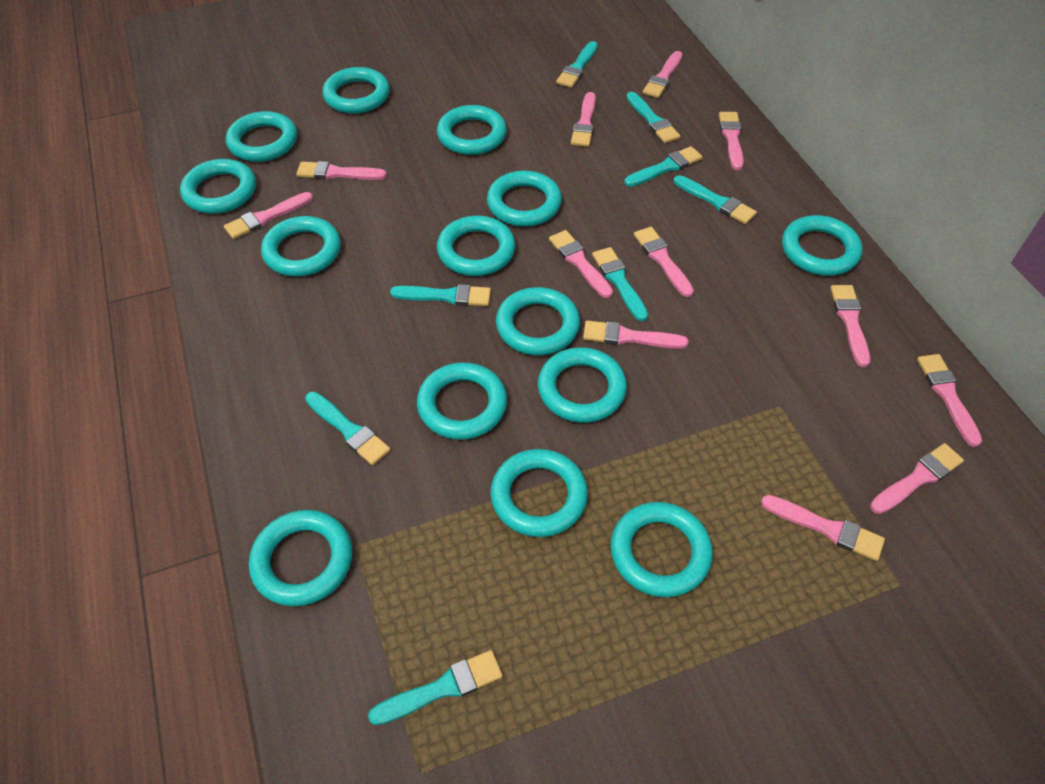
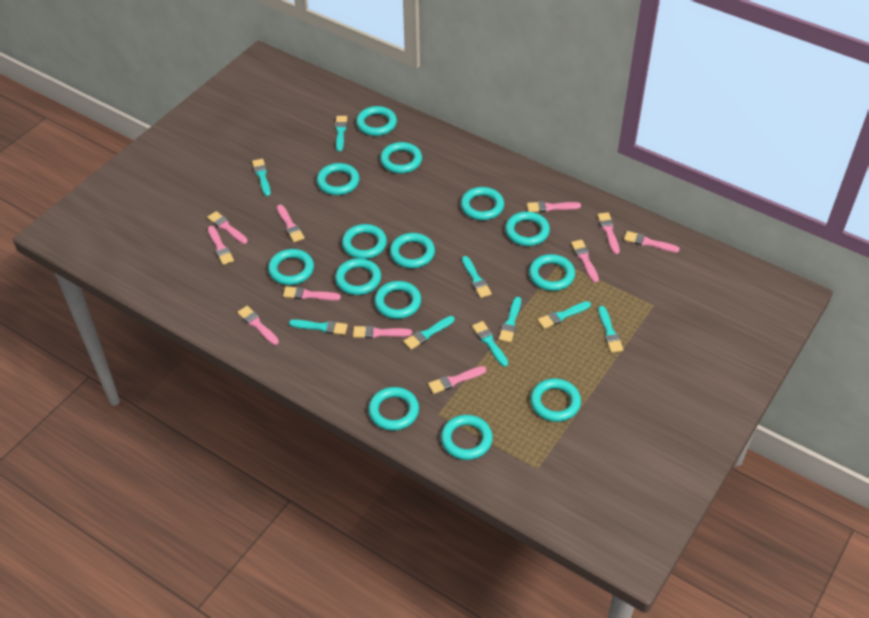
pink brush: [224,192,313,239] [296,161,387,180] [549,230,613,298] [571,92,596,147] [583,320,689,349] [634,227,694,297] [643,51,683,98] [719,112,744,170] [761,495,885,561] [830,285,870,367] [870,443,964,514] [917,354,982,447] = 12 -> [207,211,248,244] [208,226,234,265] [237,306,279,345] [277,205,304,242] [283,287,341,301] [353,326,412,338] [428,366,486,394] [527,201,581,212] [571,240,599,283] [597,212,620,254] [624,231,680,253] = 11
turquoise brush: [305,392,391,465] [368,650,503,725] [390,284,491,306] [556,41,598,88] [592,247,648,321] [624,146,703,187] [626,92,680,143] [674,175,757,224] = 8 -> [252,159,271,196] [289,319,348,335] [335,116,347,152] [403,316,455,350] [462,256,492,298] [472,321,508,367] [499,297,521,343] [538,301,591,329] [598,306,623,353] = 9

